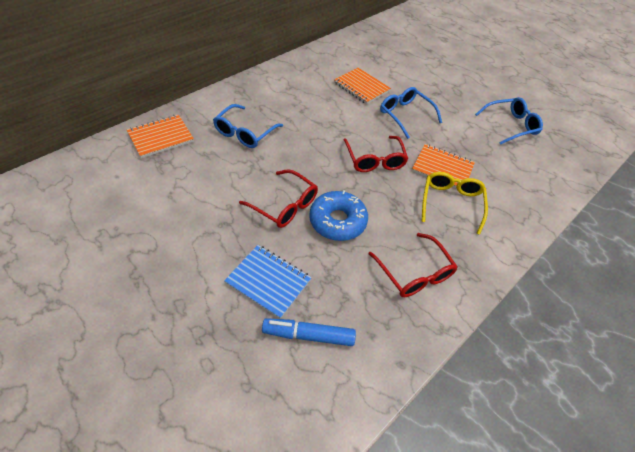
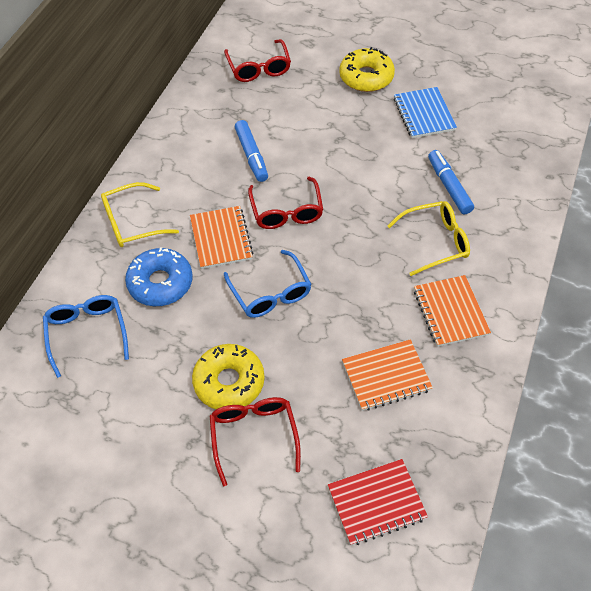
blue glasses: [213,104,283,148] [380,87,442,139] [475,97,543,145] = 3 -> [43,295,129,378] [224,250,312,318] = 2
blue marker: [262,318,356,346] = 1 -> [234,120,268,182] [428,150,474,215] = 2
red notebook: none = 0 -> [328,459,428,545] = 1
yellow donut: none = 0 -> [192,344,265,409] [339,47,395,92] = 2
yellow glasses: [422,172,488,235] = 1 -> [101,182,179,247] [387,201,470,276] = 2

